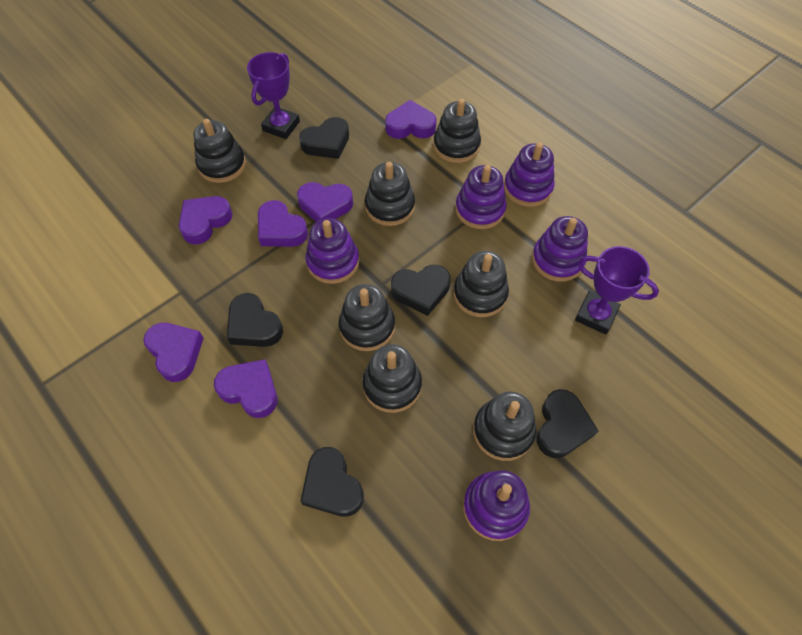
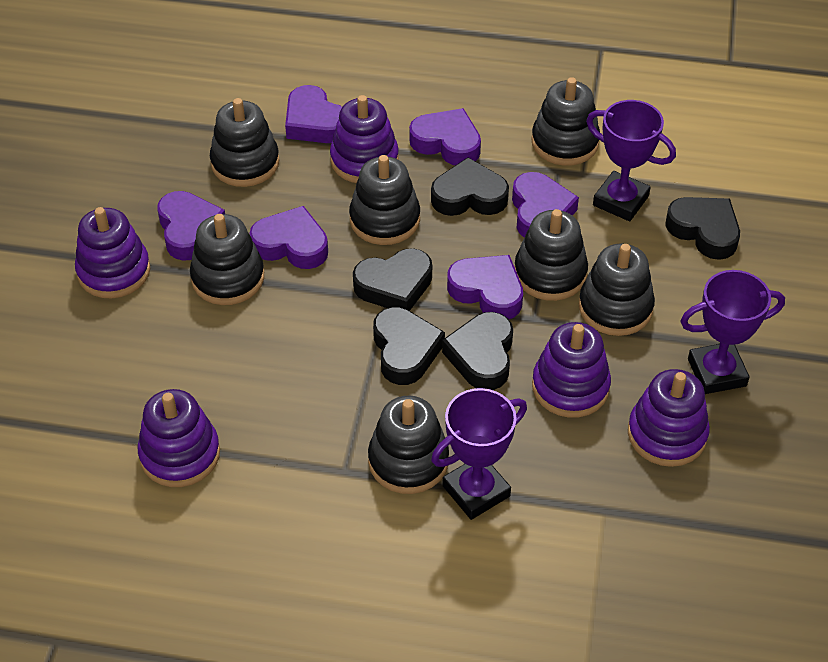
purple trophy: [247,52,300,139] [575,246,659,335] = 2 -> [431,388,527,520] [586,100,676,221] [680,270,785,394] = 3

